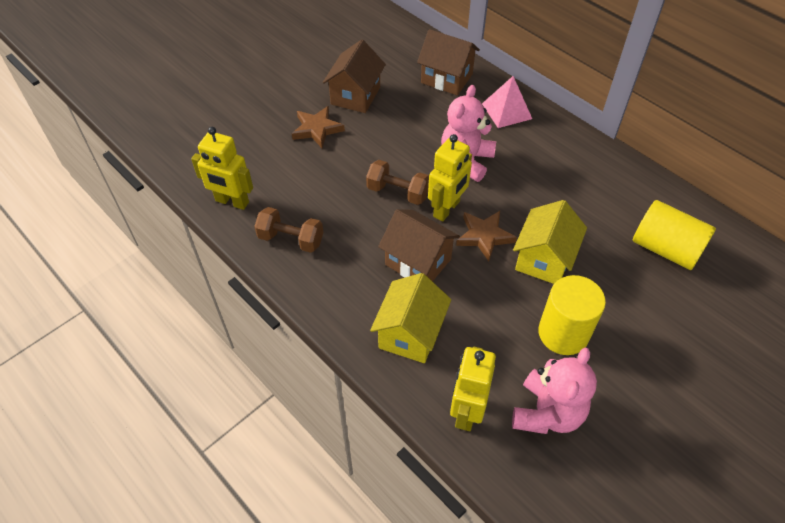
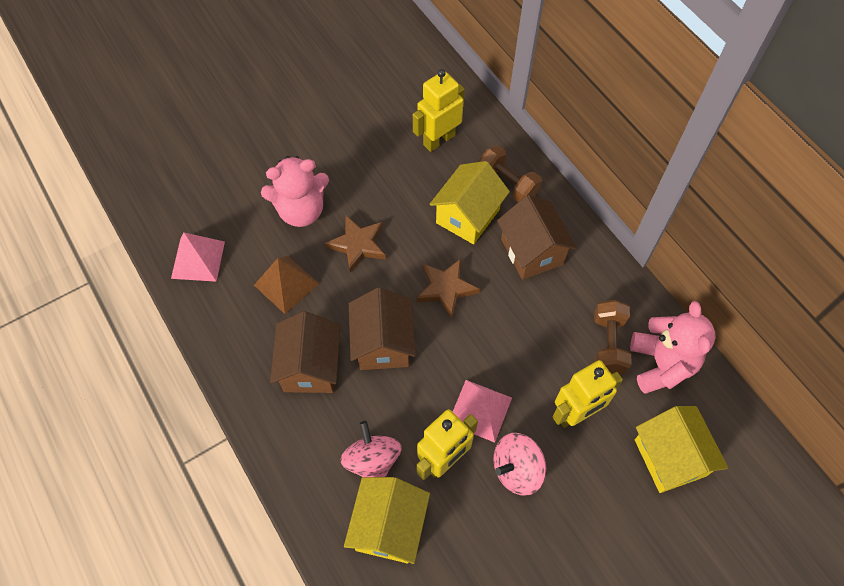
brown pyramid: none = 0 -> [254,256,319,314] = 1
pink pyramid: [482,76,532,128] = 1 -> [171,233,225,282] [453,380,512,443] = 2
pink spinning top: none = 0 -> [340,421,401,477] [493,433,546,496] = 2
yellow cylinder: [538,275,606,355] [633,200,716,270] = 2 -> none = 0
yellow house: [370,273,451,363] [513,200,587,284] = 2 -> [344,477,430,564] [430,161,510,244] [635,406,728,493] = 3

